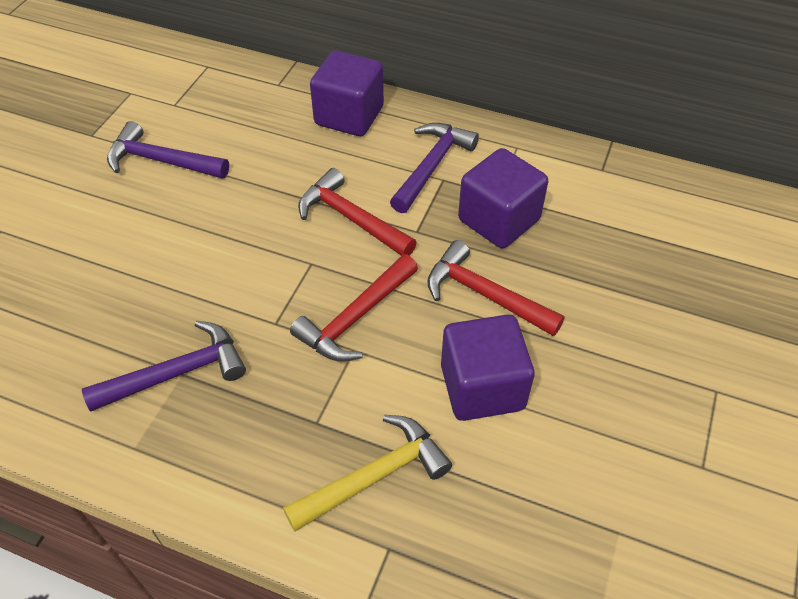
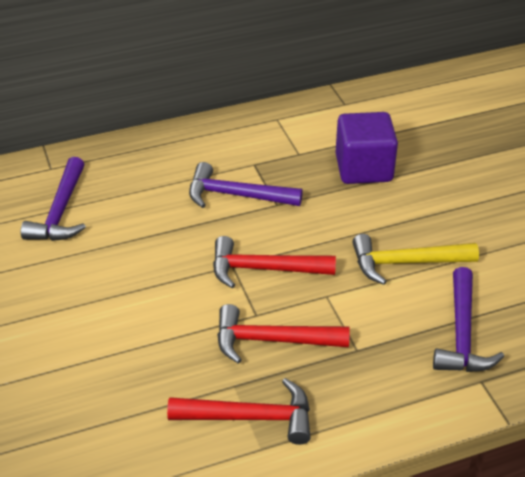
purple cube: [310,50,384,136] [441,315,535,421] [458,148,548,248] = 3 -> [335,112,398,184] = 1

